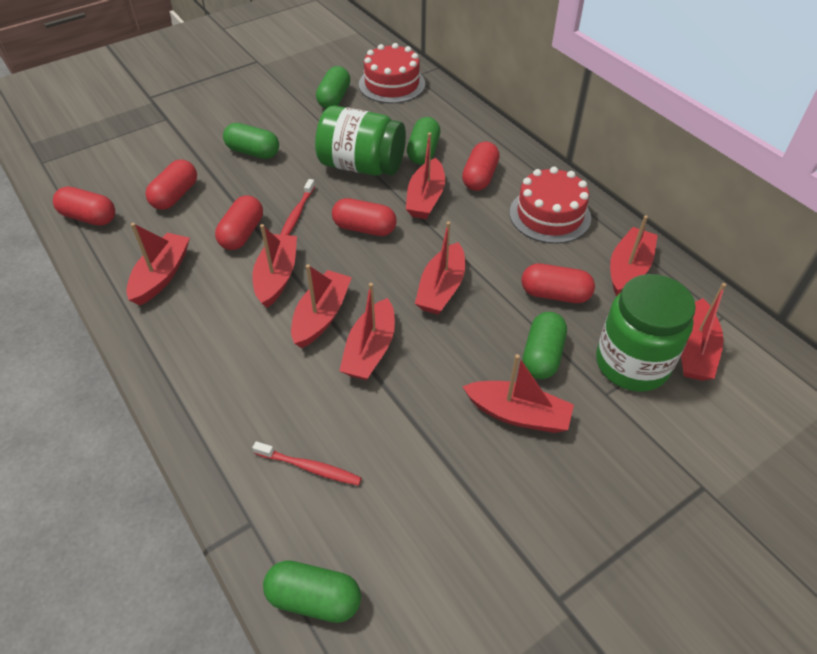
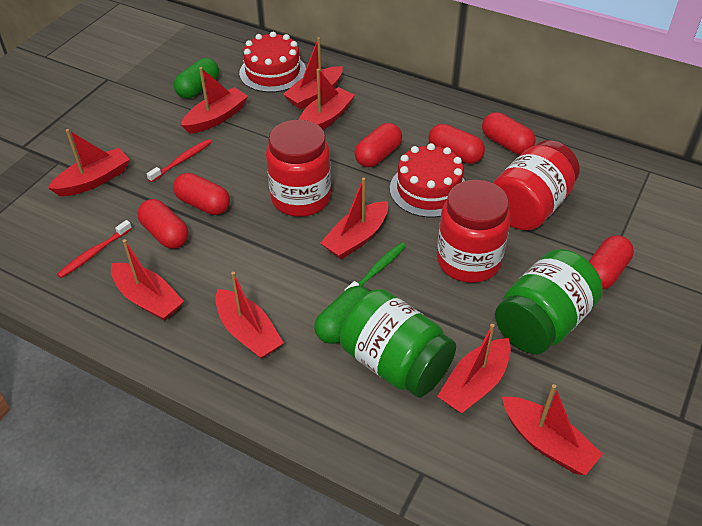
green capsule: [223,123,279,159] [263,560,361,623] [316,66,350,109] [407,117,440,164] [522,312,567,379] = 5 -> [174,58,219,99] [314,286,370,344] = 2
green toothbrush: none = 0 -> [344,242,406,291] = 1
red jar: none = 0 -> [266,120,331,217] [437,180,511,283] [493,140,580,231] = 3

